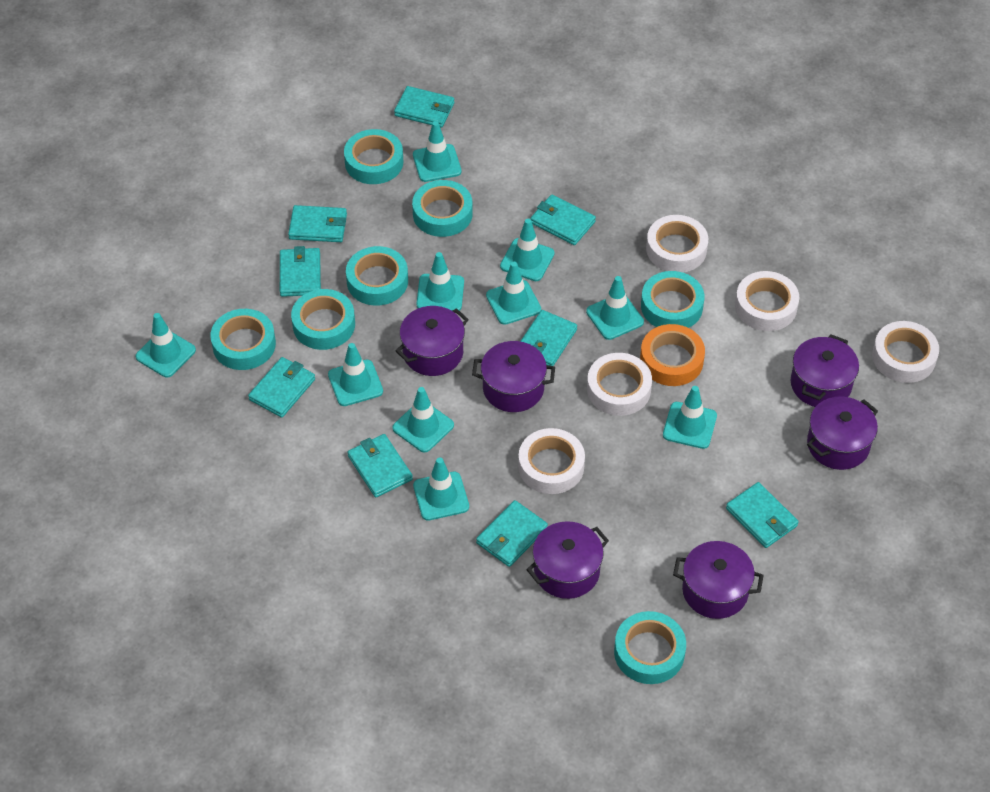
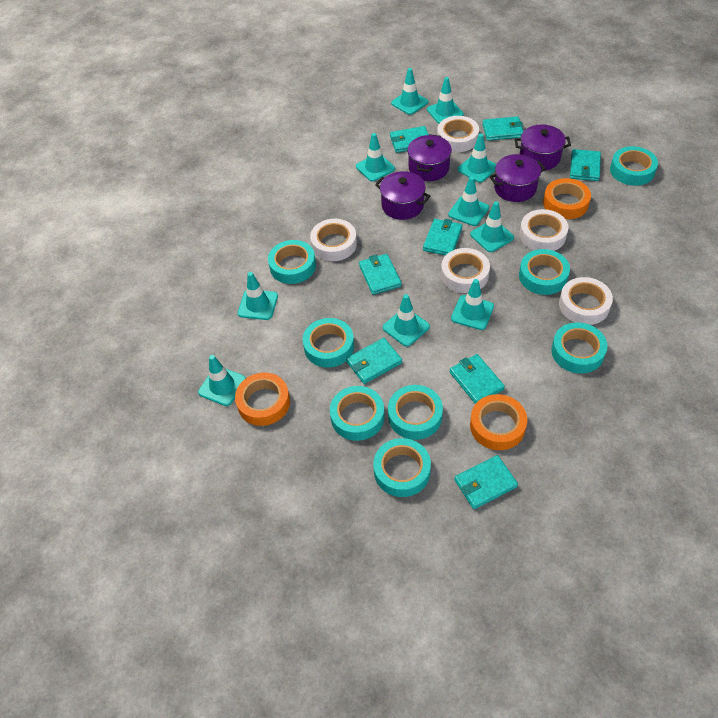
orange tape: [640,324,705,386] = 1 -> [235,373,290,426] [470,394,527,450] [543,178,591,219] = 3
purple pot: [396,306,469,376] [472,341,555,412] [526,521,609,599] [673,541,764,619] [791,334,859,407] [807,397,878,470] = 6 -> [375,171,430,220] [407,134,452,181] [489,154,546,202] [515,124,571,171] = 4
turquoise tape: [210,309,276,370] [291,289,355,350] [344,129,404,184] [346,246,408,306] [412,180,473,237] [614,611,686,684] [641,271,704,328] = 7 -> [268,240,316,284] [303,318,354,368] [330,386,385,441] [373,438,431,497] [388,385,443,440] [519,249,570,295] [551,323,608,374] [610,146,658,186] = 8
turquoise wallet: [248,357,315,418] [280,246,321,297] [288,205,347,242] [348,434,413,497] [394,86,454,128] [476,500,548,567] [520,310,577,366] [530,194,596,245] [726,482,799,548] = 9 -> [346,338,402,384] [359,254,402,295] [390,126,429,153] [423,219,462,255] [450,354,505,404] [454,455,518,509] [482,116,523,141] [570,149,601,181] = 8

